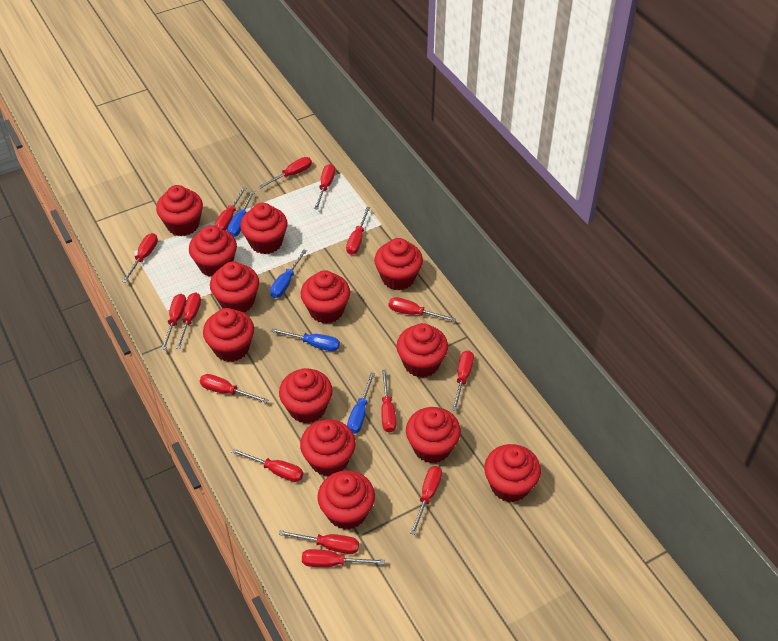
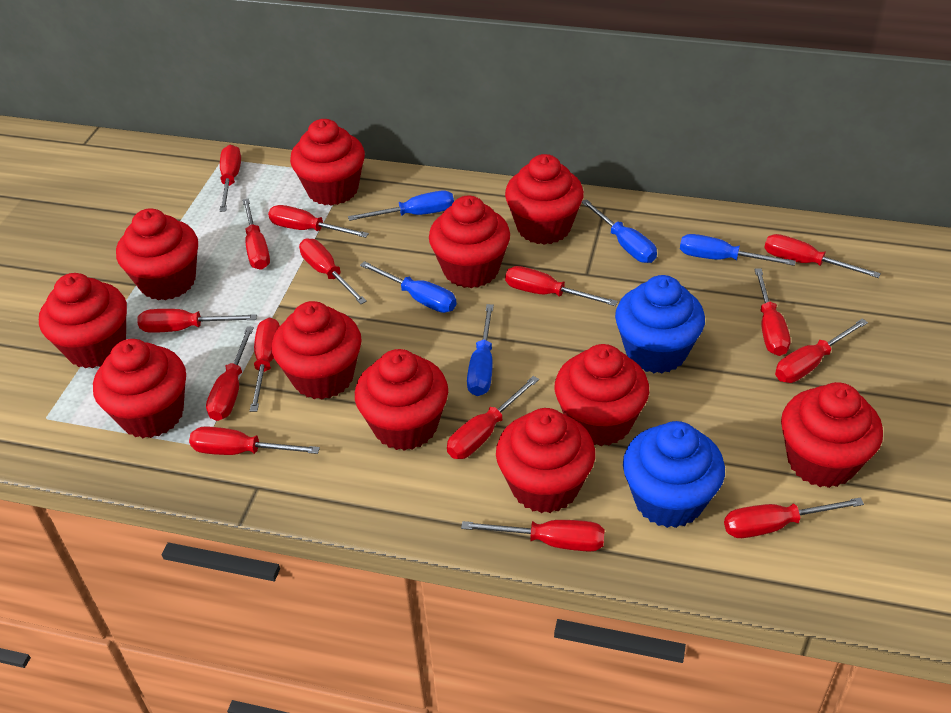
blue cupcake: none = 0 -> [615,275,705,373] [623,421,725,528] = 2
blue screwdriver: [227,191,255,237] [270,249,307,298] [271,328,340,351] [347,372,375,434] = 4 -> [348,191,454,221] [360,261,457,313] [467,304,494,396] [581,199,657,263] [680,234,796,266] = 5
red cupcake: [156,185,203,236] [189,225,237,277] [203,308,254,362] [210,261,259,312] [240,203,288,254] [279,368,333,423] [300,419,356,476] [301,270,350,324] [317,470,375,530] [374,238,423,290] [396,323,448,378] [406,407,461,463] [484,444,541,502] = 13 -> [39,273,127,368] [93,339,186,438] [116,208,198,300] [272,301,362,400] [290,119,365,205] [355,349,448,451] [429,195,510,288] [496,408,595,513] [505,154,584,245] [555,344,649,446] [781,382,883,488] = 11

